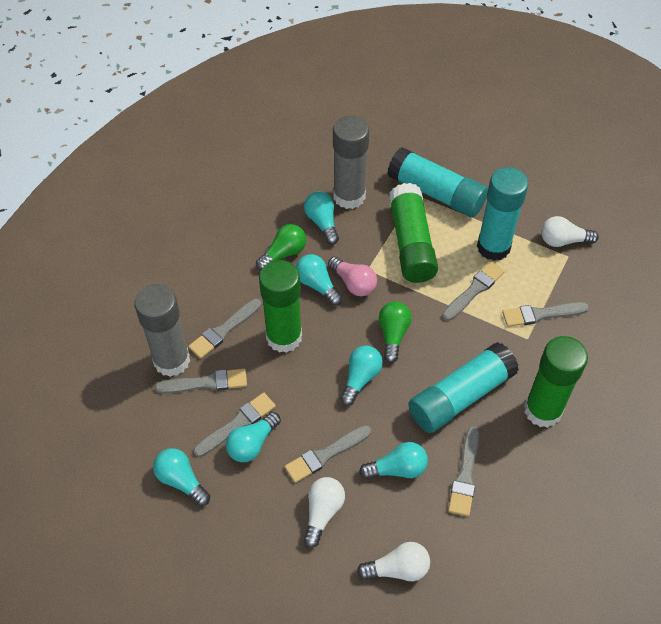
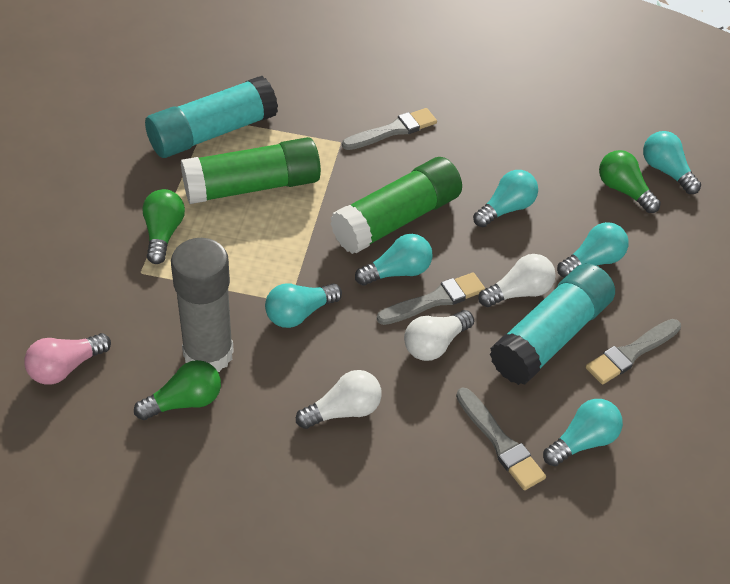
green glue stick: [259,260,302,353] [389,183,438,283] [524,336,588,428] = 3 -> [181,137,321,204] [330,157,462,254] = 2
green light bulb: [256,224,306,270] [379,302,412,363] = 2 -> [134,360,221,420] [142,189,185,264] [599,150,661,213] = 3
grey brush: [155,368,247,394] [188,299,262,359] [193,393,276,457] [285,425,371,483] [442,261,505,321] [448,426,479,516] [502,302,589,327] = 7 -> [342,108,437,150] [377,272,485,325] [456,387,546,490] [586,319,681,384] = 4
grey glue stick: [135,284,190,377] [333,116,369,209] = 2 -> [171,238,234,372] = 1
turquoise glue stick: [387,147,488,217] [408,342,519,433] [477,167,528,261] = 3 -> [145,76,278,158] [490,263,615,385] = 2

